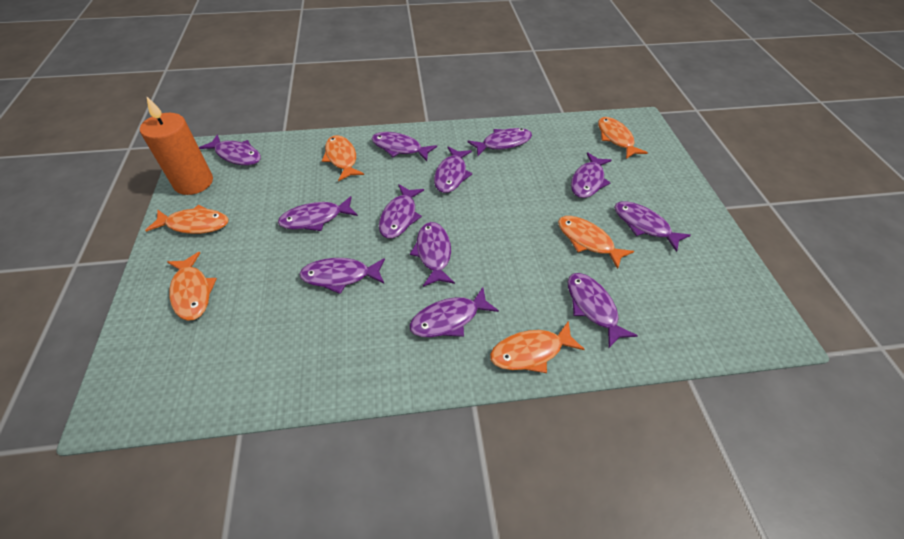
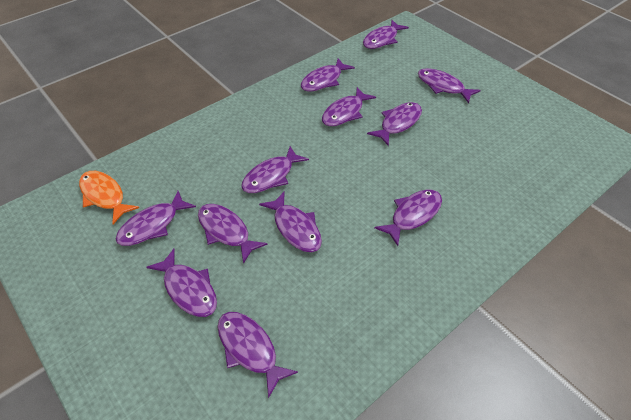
orange candle: [140,97,213,195] = 1 -> none = 0
orange fish: [145,205,228,234] [167,252,217,321] [322,135,364,181] [490,321,585,373] [558,216,634,269] [598,117,648,159] = 6 -> [79,171,139,224] = 1

